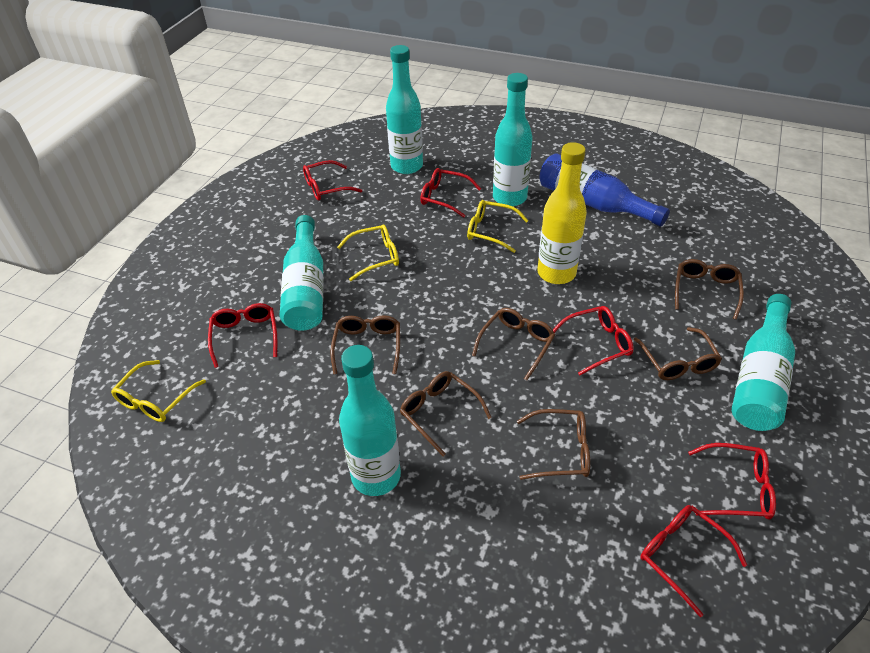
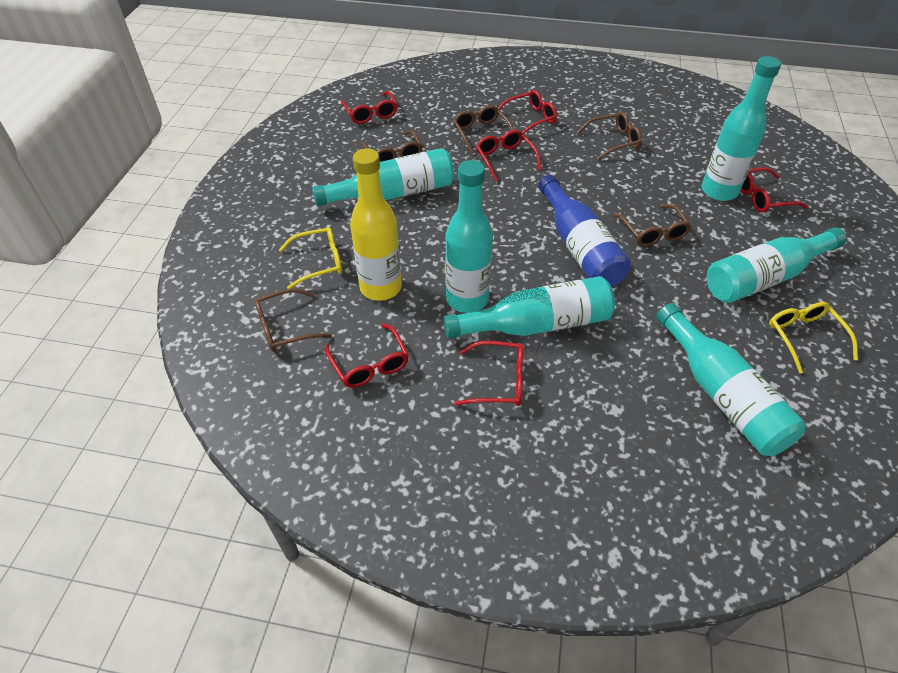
brown glasses: [331,315,400,374] [400,371,492,456] [472,308,555,381] [517,409,590,480] [633,327,722,380] [675,259,744,320] = 6 -> [254,288,332,352] [361,130,423,162] [453,105,514,154] [577,112,642,160] [614,204,692,247] = 5
turquoise bottle: [280,215,323,331] [339,345,401,496] [386,45,423,174] [493,73,532,206] [732,294,795,431] = 5 -> [312,148,454,206] [443,276,615,339] [445,160,493,313] [656,303,806,456] [702,56,781,201] [707,227,846,303] = 6
yellow glasses: [111,360,206,422] [337,224,399,281] [467,200,529,253] = 3 -> [279,227,342,289] [769,302,858,374] = 2

